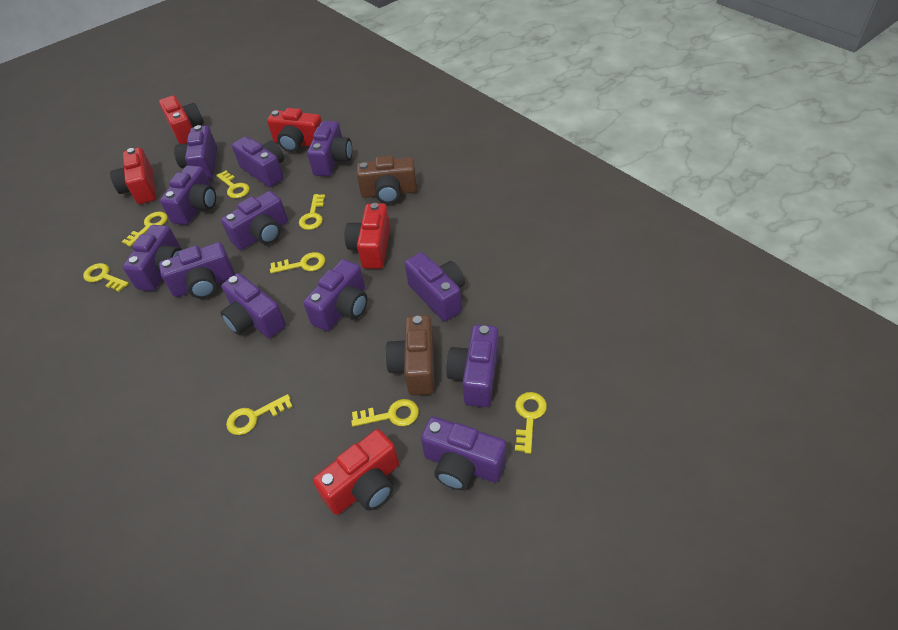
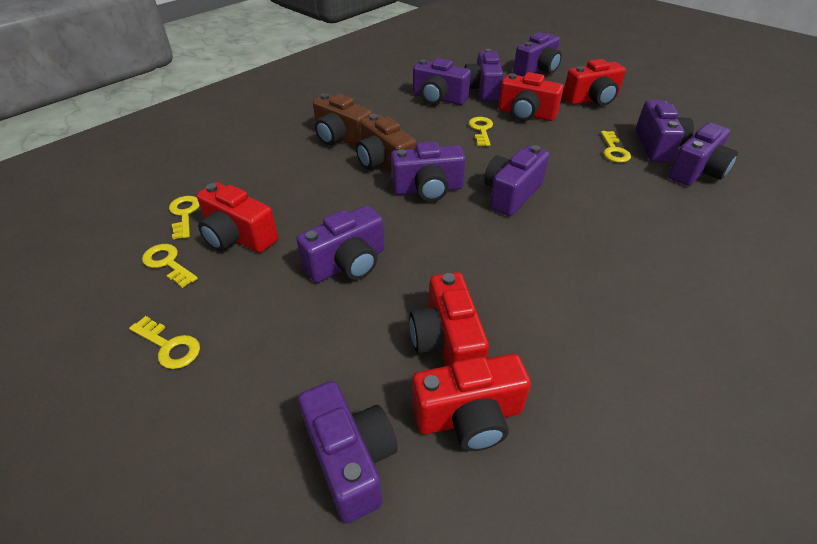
purple camera: [123,225,182,291] [159,242,235,299] [160,165,216,225] [174,125,217,179] [220,273,286,338] [221,191,288,250] [232,136,284,187] [303,259,367,331] [307,121,352,176] [405,252,465,321] [421,416,506,490] [446,325,499,407] = 12 -> [296,205,384,283] [298,381,398,524] [391,142,466,202] [413,58,471,105] [465,49,503,102] [484,145,549,216] [513,32,562,77] [636,100,694,163] [668,123,738,186] = 9
yellow key: [83,263,129,292] [122,212,168,247] [216,170,250,198] [226,394,293,435] [270,252,325,273] [299,194,325,230] [351,399,419,427] [515,392,547,454] = 8 -> [129,316,200,369] [142,244,198,288] [169,196,200,239] [469,117,493,146] [601,131,631,163] = 5

